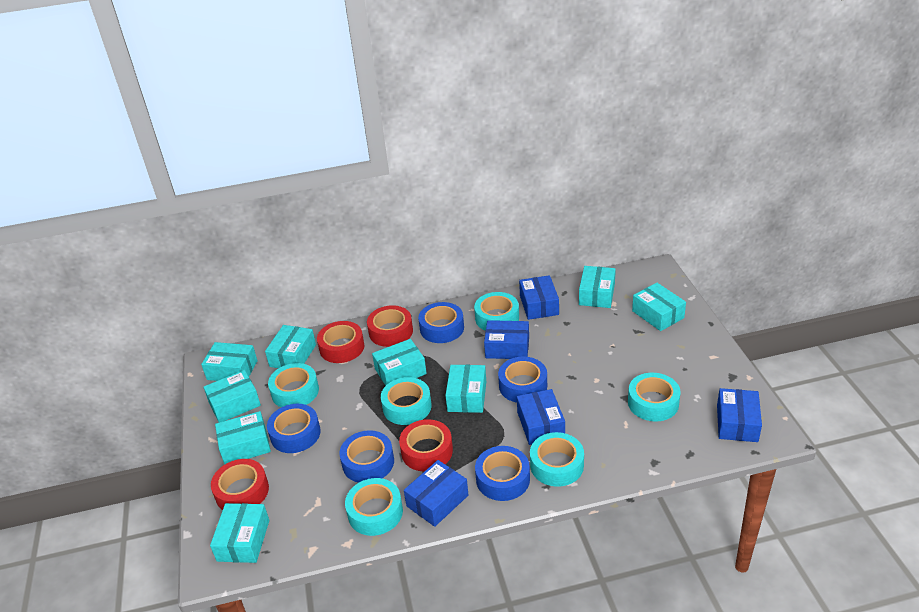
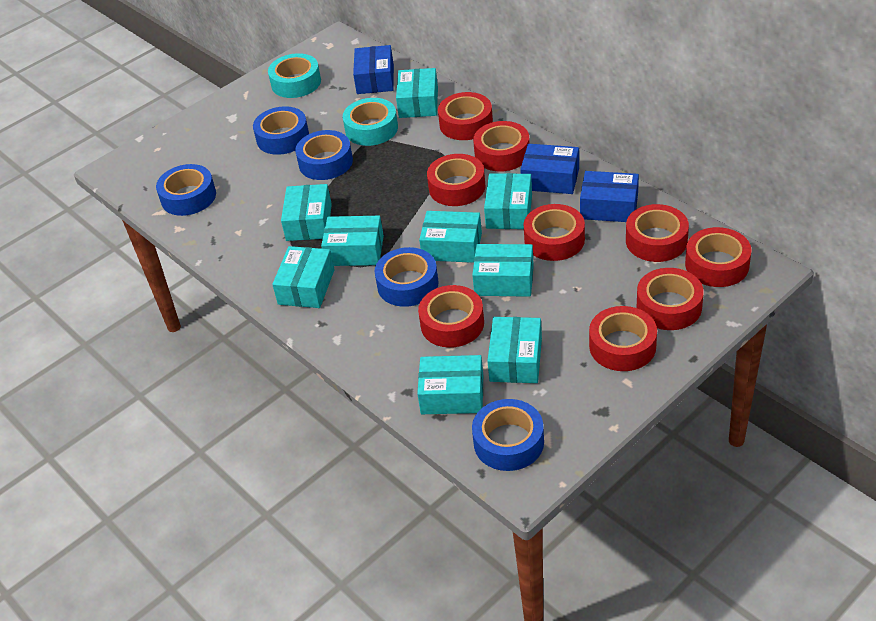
blue box: [404,460,469,527] [484,320,529,359] [517,389,565,445] [519,275,559,320] [717,388,762,442] = 5 -> [353,45,394,94] [520,144,579,194] [580,171,639,222] = 3
red tape: [211,459,269,510] [317,321,364,363] [367,305,413,347] [399,419,453,472] = 4 -> [418,285,484,348] [427,154,485,206] [438,92,493,140] [473,121,530,172] [524,204,585,261] [589,306,657,371] [626,204,689,262] [637,268,704,330] [685,227,752,287] = 9
turquoise tape: [268,363,319,407] [345,478,403,536] [381,377,432,425] [474,292,519,331] [530,432,584,486] [628,373,681,421] = 6 -> [268,53,321,98] [343,98,398,146] = 2

